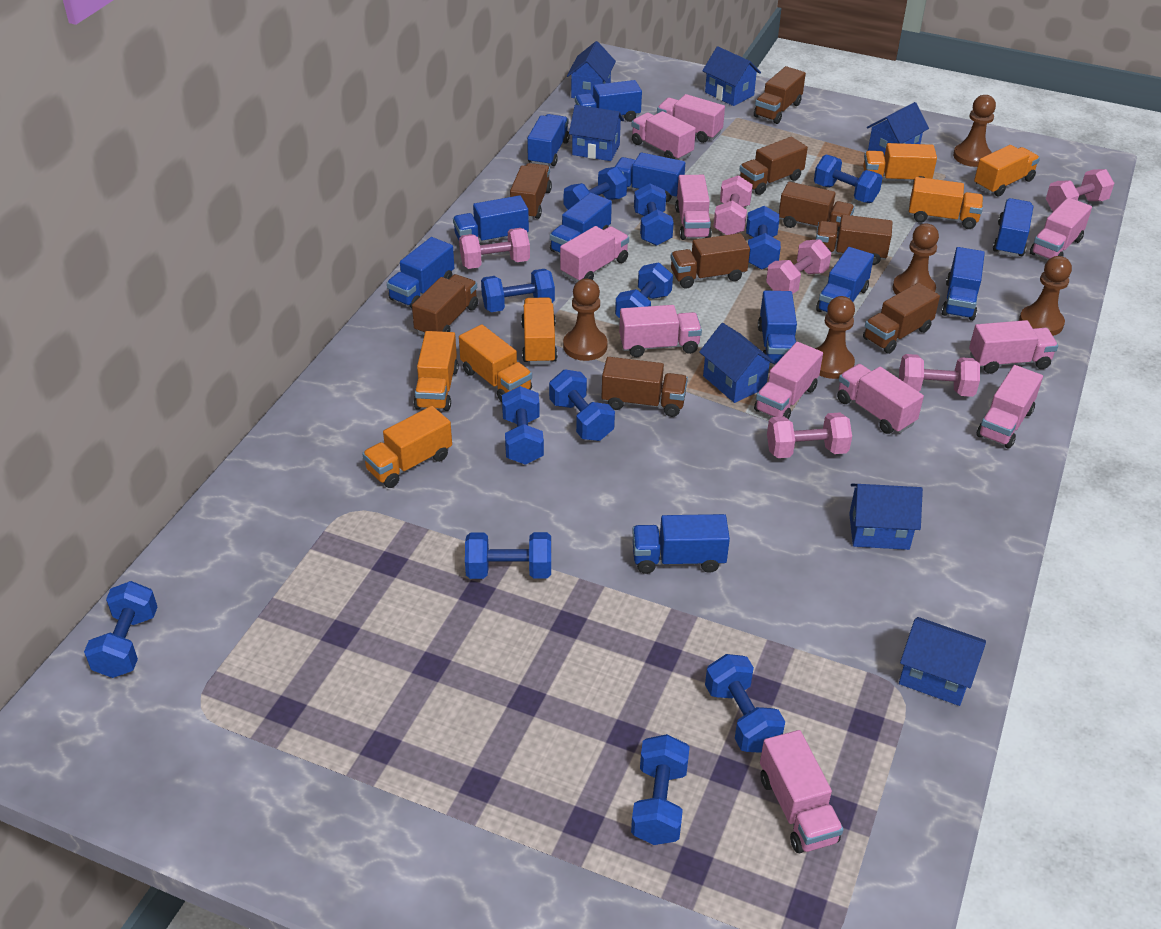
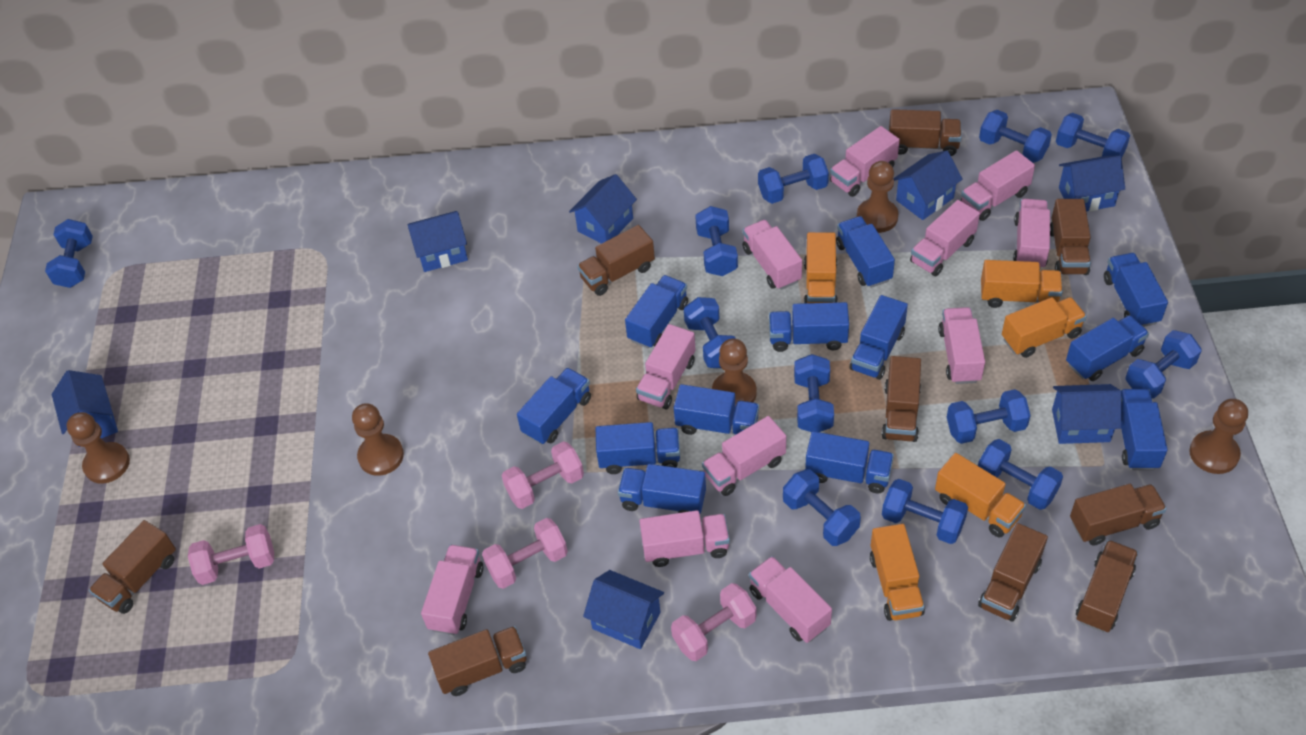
blue truck: [387,237,454,308] [453,195,529,243] [527,114,570,166] [550,193,612,254] [575,80,642,122] [615,152,685,202] [632,514,730,574] [758,291,797,364] [816,247,874,313] [941,247,985,321] [993,198,1033,257] = 11 -> [517,368,591,445] [596,422,680,474] [618,464,706,514] [625,275,688,349] [674,384,759,435] [769,302,849,352] [805,431,894,494] [836,216,895,288] [850,295,908,380] [1066,315,1149,381] [1104,253,1168,327] [1121,389,1168,470] = 12
orange truck: [362,406,452,488] [414,331,458,411] [459,324,532,402] [521,297,557,365] [863,143,937,183] [909,177,983,229] [974,145,1040,197] = 7 -> [804,232,838,303] [870,524,925,621] [935,453,1026,538] [981,260,1063,308] [1002,297,1087,358] = 5
pink dumbbell: [459,228,530,269] [713,175,753,235] [766,239,831,294] [767,412,852,458] [899,354,980,397] [1046,169,1114,212] = 6 -> [188,524,274,585] [482,518,568,589] [502,441,584,509] [671,583,756,661] = 4

